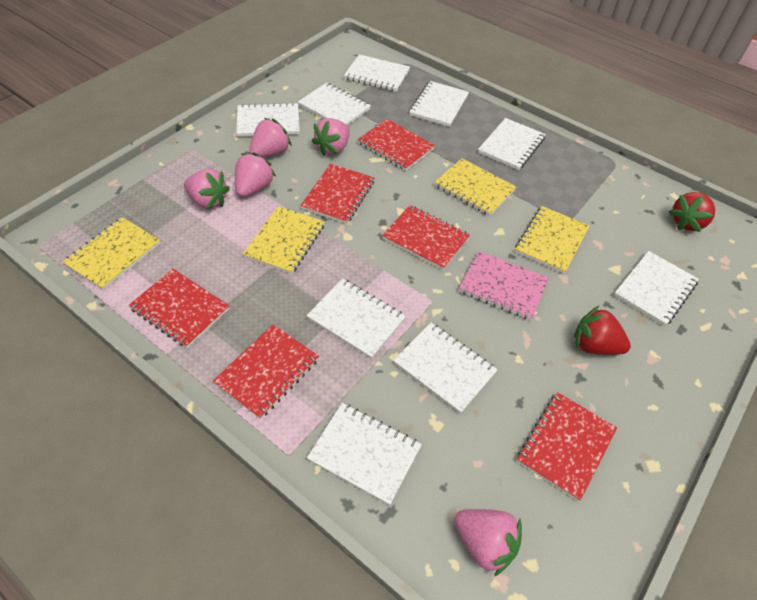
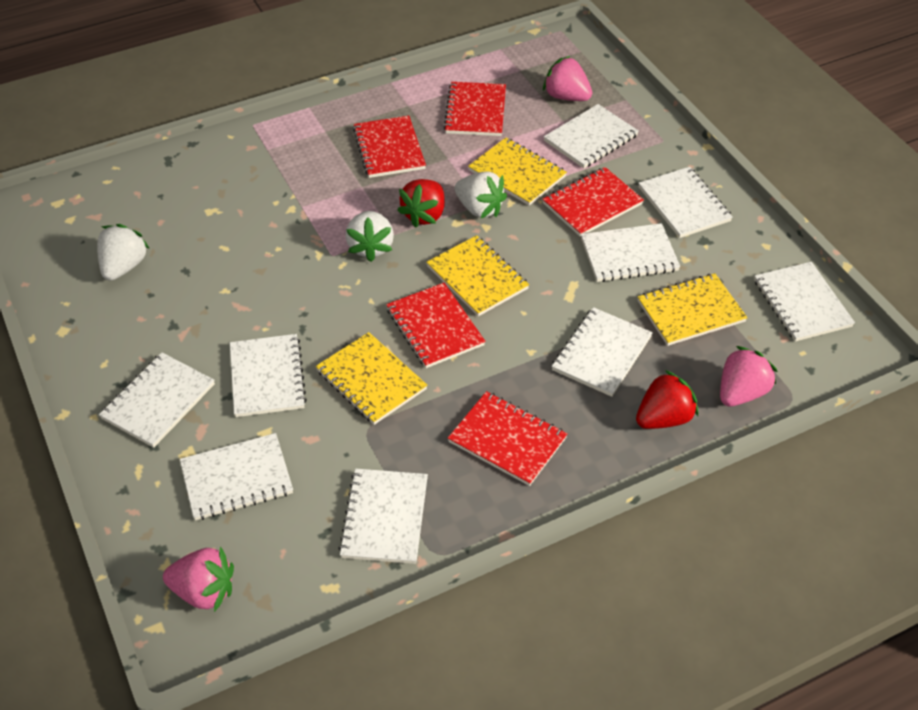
pink notebook: [459,251,549,320] = 1 -> none = 0
pink strawberry: [184,169,230,210] [235,152,276,197] [249,118,292,158] [312,118,350,156] [454,509,522,576] = 5 -> [163,546,234,612] [543,56,592,101] [720,346,778,407] = 3
red notebook: [129,269,230,348] [213,324,319,419] [300,164,374,224] [358,119,435,171] [382,205,470,270] [517,392,617,501] = 6 -> [353,116,426,178] [386,283,485,368] [443,82,506,136] [448,391,568,486] [543,167,644,237] = 5
white strawberry: none = 0 -> [97,224,150,281] [346,211,394,262] [454,171,507,218] = 3

